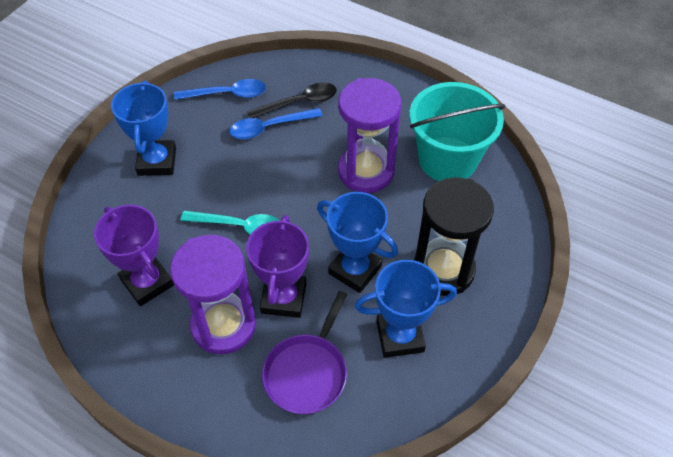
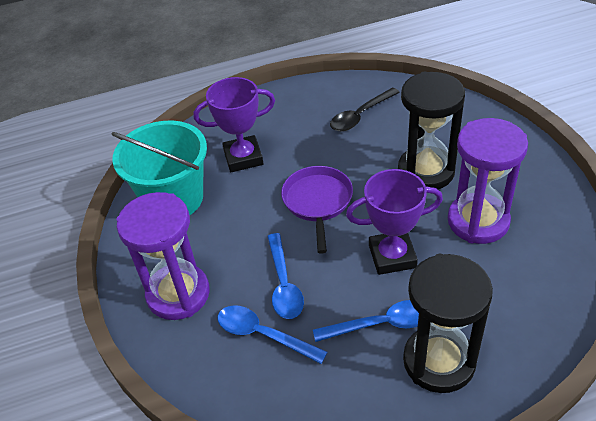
black hourglass: [414,177,494,296] = 1 -> [398,72,465,189] [403,254,493,393] = 2
blue spoon: [174,79,266,100] [229,108,322,139] = 2 -> [217,305,328,364] [267,233,304,319] [313,300,419,342] = 3
blue trophy: [111,80,176,176] [317,192,398,293] [355,260,457,358] = 3 -> none = 0
turquoise spoon: [181,211,280,235] = 1 -> none = 0

